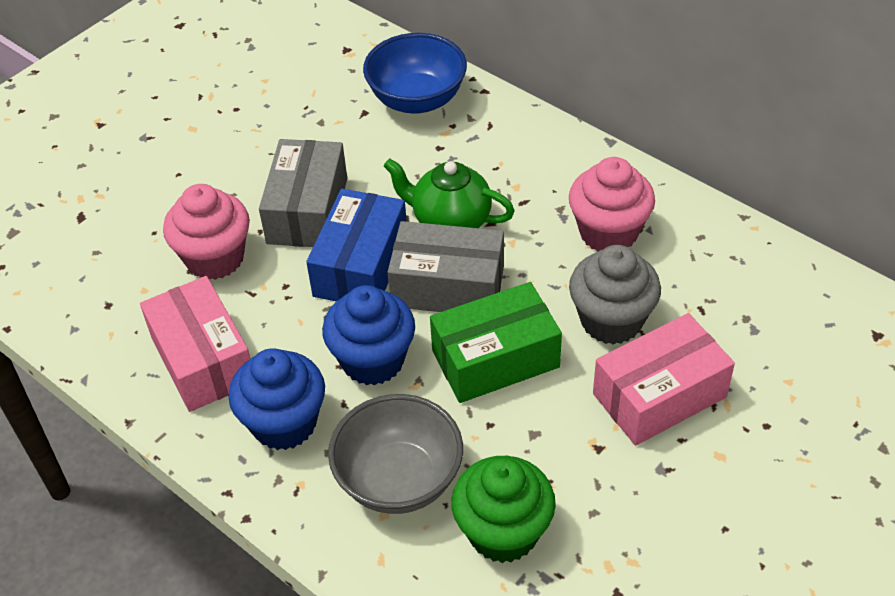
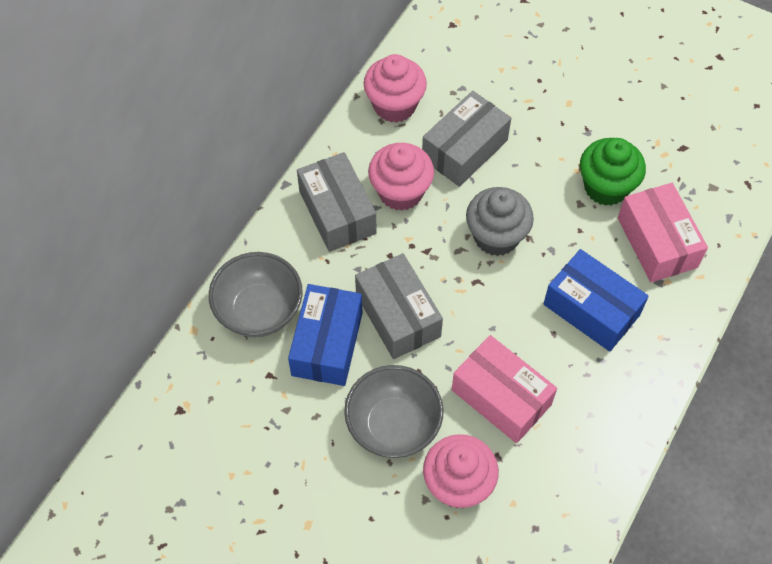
blue bowl: [363,33,467,114] = 1 -> none = 0
blue box: [306,189,407,301] = 1 -> [288,284,363,386] [544,249,649,352] = 2
blue cupcake: [228,348,325,450] [322,285,415,385] = 2 -> none = 0
green box: [430,282,562,403] = 1 -> none = 0
green teapot: [384,158,515,228] = 1 -> none = 0
grey bowl: [328,394,463,514] = 1 -> [209,252,303,337] [344,365,443,458] = 2
grey box: [259,139,347,247] [388,221,504,312] = 2 -> [297,152,377,252] [355,253,443,359] [422,91,511,187] = 3
pink cupcake: [163,184,250,280] [569,157,655,252] = 2 -> [364,54,427,123] [368,143,434,211] [423,434,499,509] = 3

